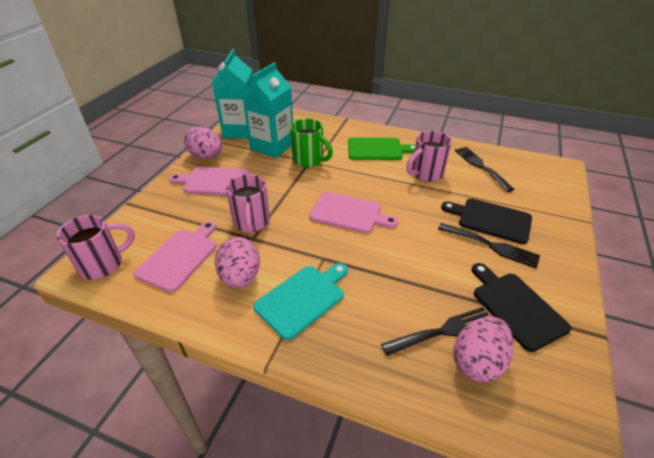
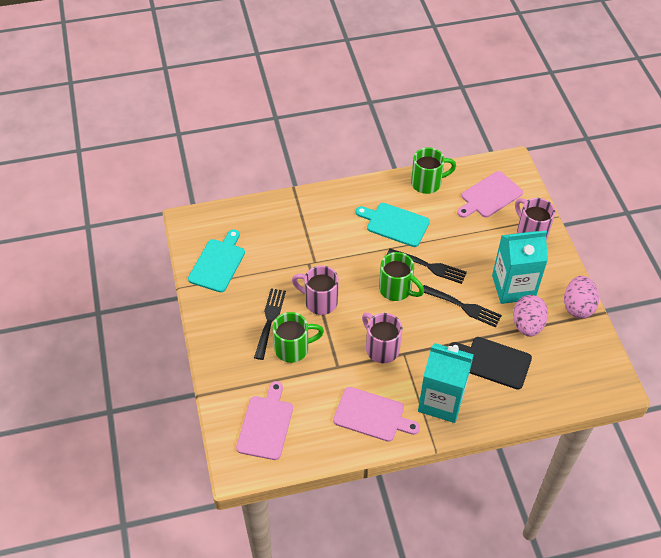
black cutting board: [441,198,532,244] [472,263,571,352] = 2 -> [449,337,532,389] = 1
green cutting board: [348,137,416,160] = 1 -> none = 0
green mug: [290,118,333,167] = 1 -> [273,312,324,363] [379,252,424,301] [411,147,456,194] = 3
pink egg: [184,126,222,159] [215,237,260,289] [453,316,514,382] = 3 -> [513,295,548,337] [564,276,599,319] = 2
turquoise cutting board: [253,263,348,340] = 1 -> [188,229,245,292] [356,203,430,247] = 2

